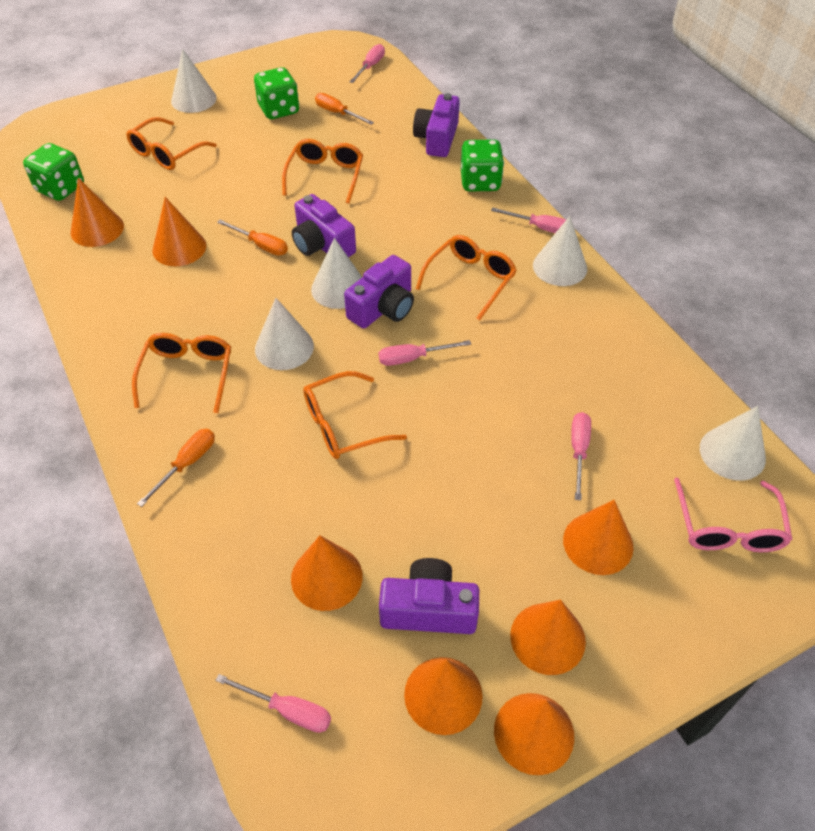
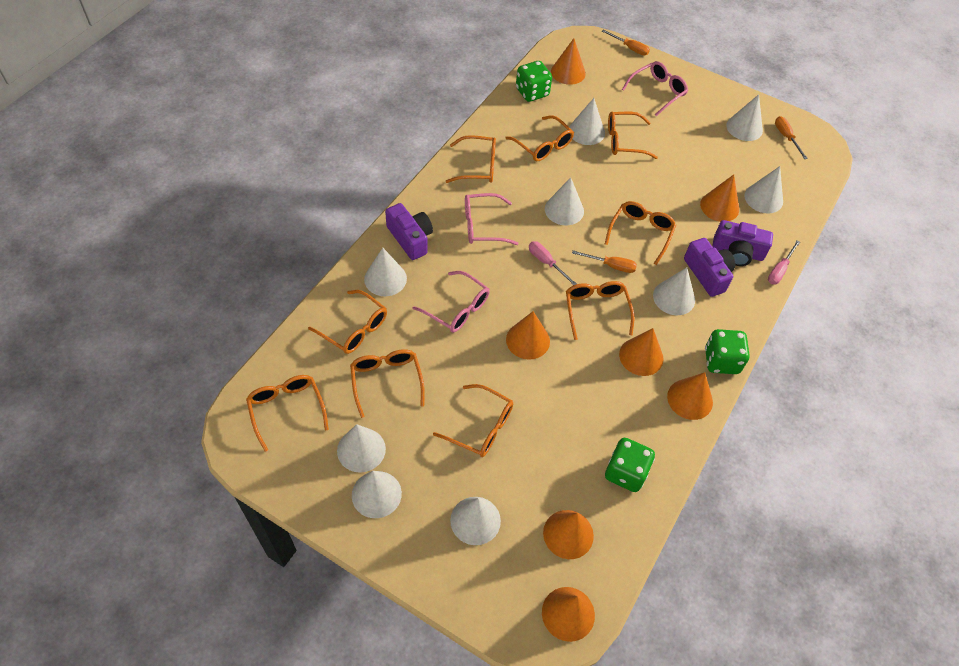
orange glasses: [126,117,217,170] [132,333,231,413] [282,139,363,204] [303,371,407,459] [416,235,517,320] = 5 -> [246,375,329,452] [308,290,387,354] [350,349,425,418] [433,384,513,457] [446,135,496,183] [505,115,574,161] [566,281,634,340] [605,201,676,265] [608,112,658,159] = 9
pink glasses: [674,478,793,552] = 1 -> [413,271,490,333] [465,193,519,245] [622,61,688,116] = 3
pink screwdriver: [215,674,331,733] [349,44,385,83] [379,340,471,366] [491,207,566,233] [571,412,591,500] = 5 -> [529,241,577,285] [768,240,800,285] = 2
purple camera: [292,194,356,257] [344,255,414,328] [379,558,479,634] [413,93,460,157] = 4 -> [385,203,433,260] [684,238,735,297] [712,220,773,266] = 3
white cone: [171,49,217,113] [255,298,314,370] [311,238,362,309] [533,216,587,286] [700,406,766,480] = 5 -> [337,424,386,472] [352,471,402,518] [364,248,407,296] [450,497,501,545] [545,177,584,225] [569,98,605,145] [653,268,695,315] [727,94,763,141] [744,166,783,213] = 9

